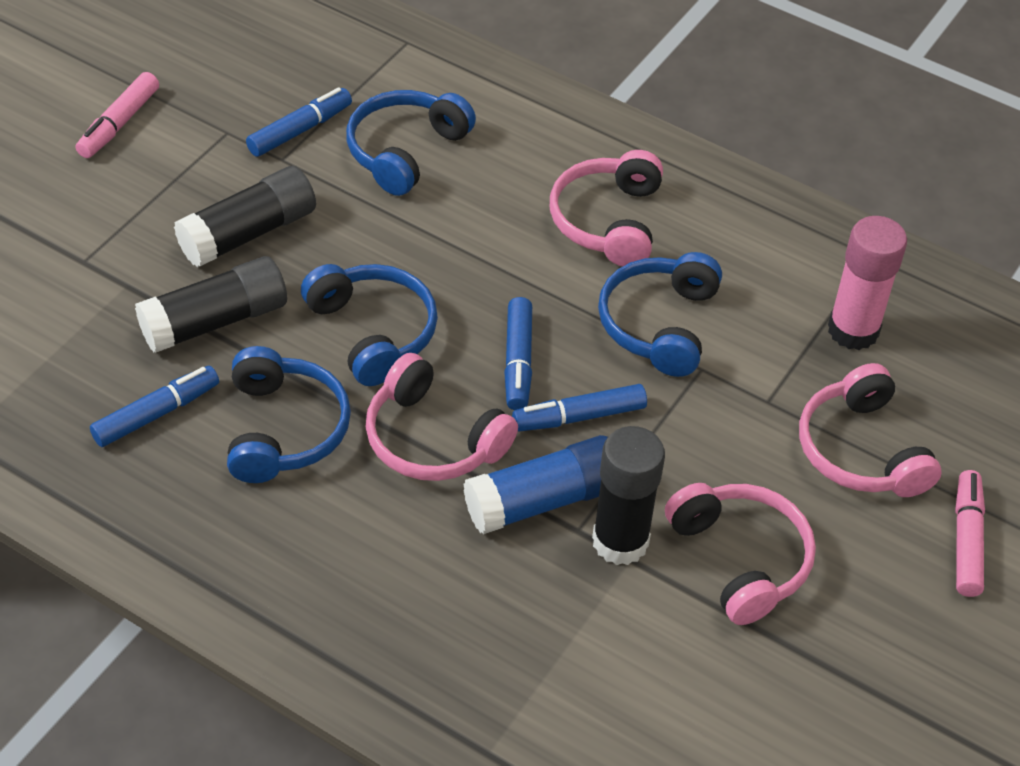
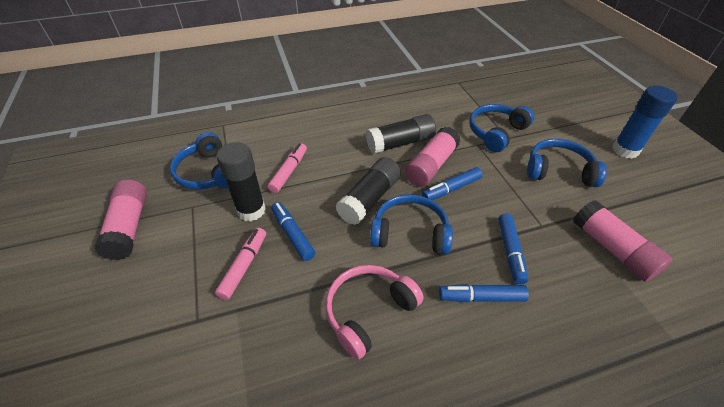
pink glue stick: [828,216,907,350] = 1 -> [94,179,147,260] [405,127,461,187] [573,200,672,282] = 3
pink headphones: [366,353,518,481] [550,150,663,266] [665,483,816,625] [799,363,941,497] = 4 -> [325,265,424,360] = 1

